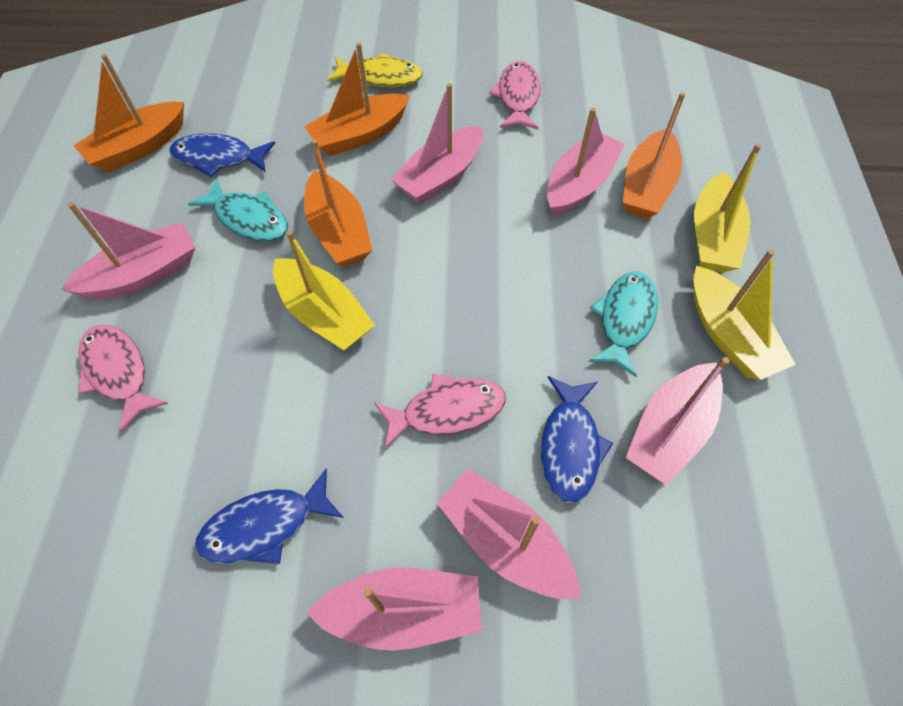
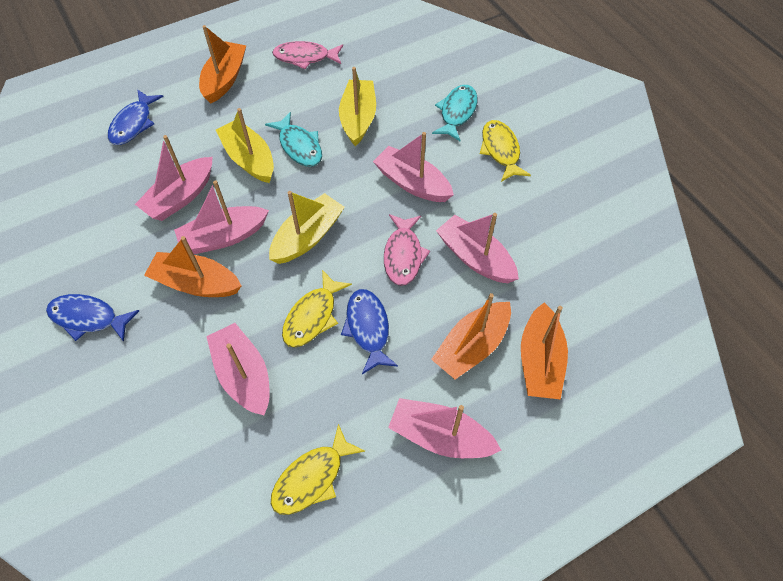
pink fish: [78,325,168,432] [374,374,506,449] [489,61,541,129] = 3 -> [272,41,343,69] [384,214,430,286] = 2
yellow fish: [327,53,423,87] = 1 -> [271,424,365,515] [282,270,352,348] [480,120,531,182] = 3

